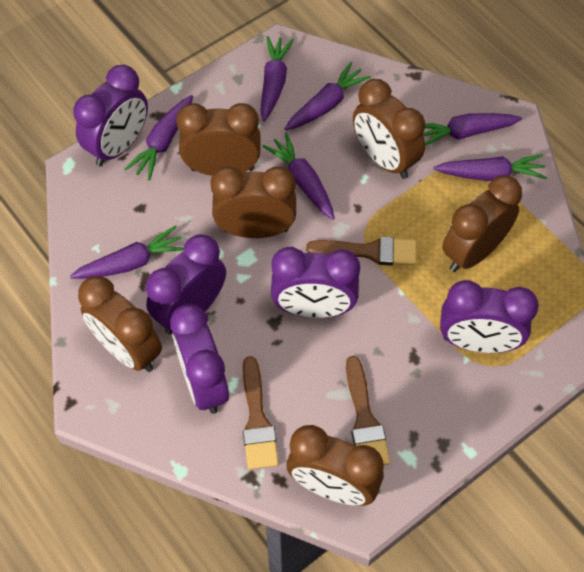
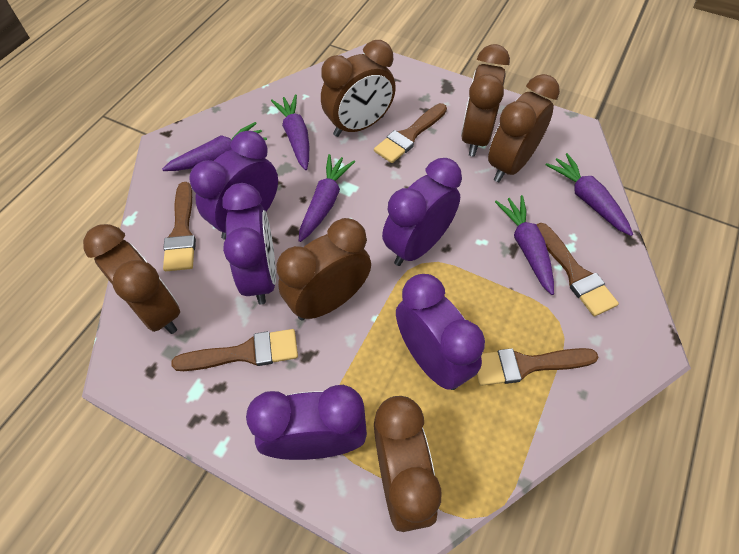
brown brush: [243,356,279,469] [306,237,416,266] [346,356,390,465] = 3 -> [163,182,196,271] [171,329,298,371] [374,103,447,163] [476,348,598,386] [537,223,619,317] = 5
purple carrot: [70,225,184,279] [124,95,193,180] [260,36,294,121] [262,133,335,220] [285,62,371,130] [423,113,522,146] [434,154,547,181] = 7 -> [162,122,267,171] [271,94,309,170] [299,154,355,242] [495,195,554,295] [546,153,633,236] = 5

